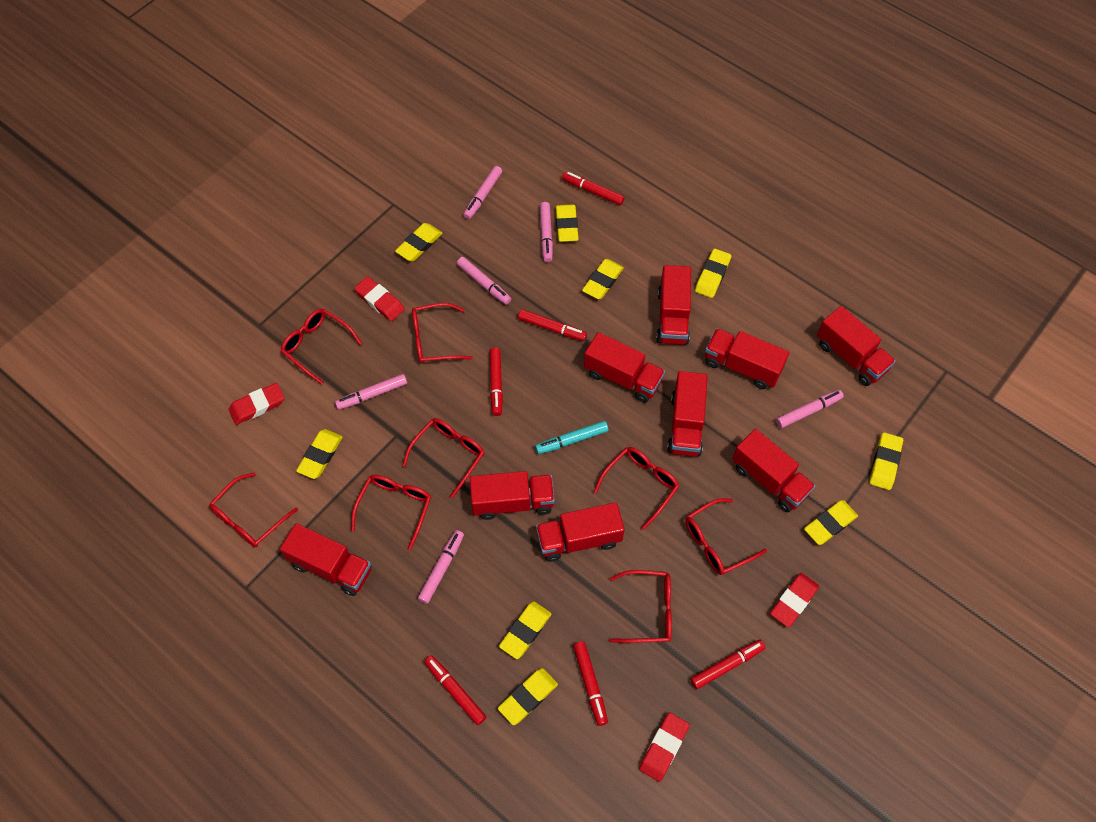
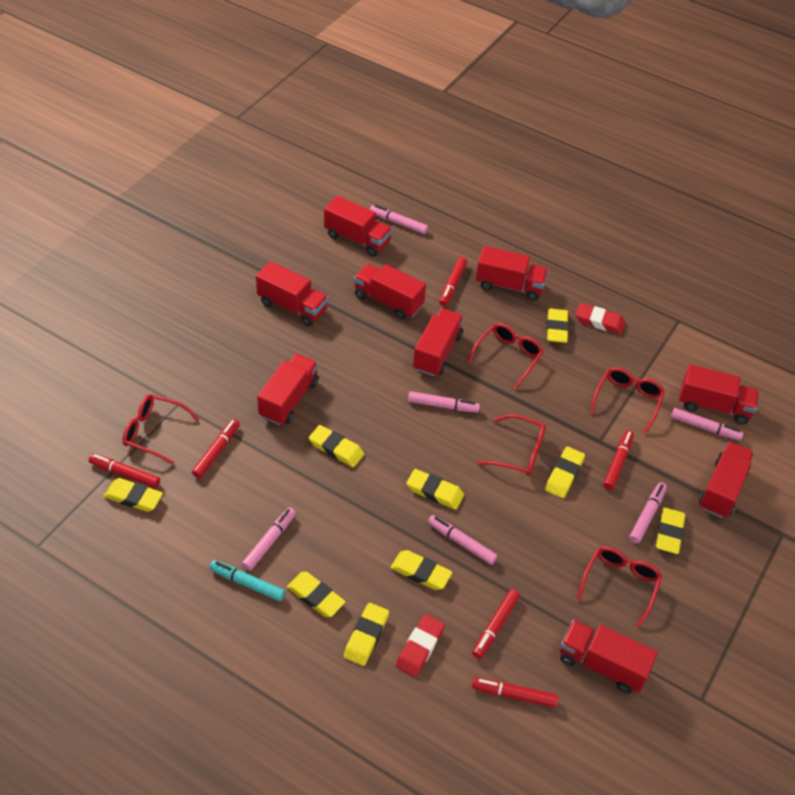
red eraser: [229,383,285,425] [354,276,405,321] [639,712,690,782] [770,573,819,627] = 4 -> [396,614,445,677] [576,303,625,334] = 2
red glasses: [209,472,298,547] [281,309,362,384] [351,475,431,550] [402,418,484,498] [412,303,473,363] [594,447,679,530] [610,570,672,643] [685,498,767,575] = 8 -> [122,394,199,465] [468,323,543,389] [477,414,546,476] [577,546,662,628] [590,367,665,434] = 5

